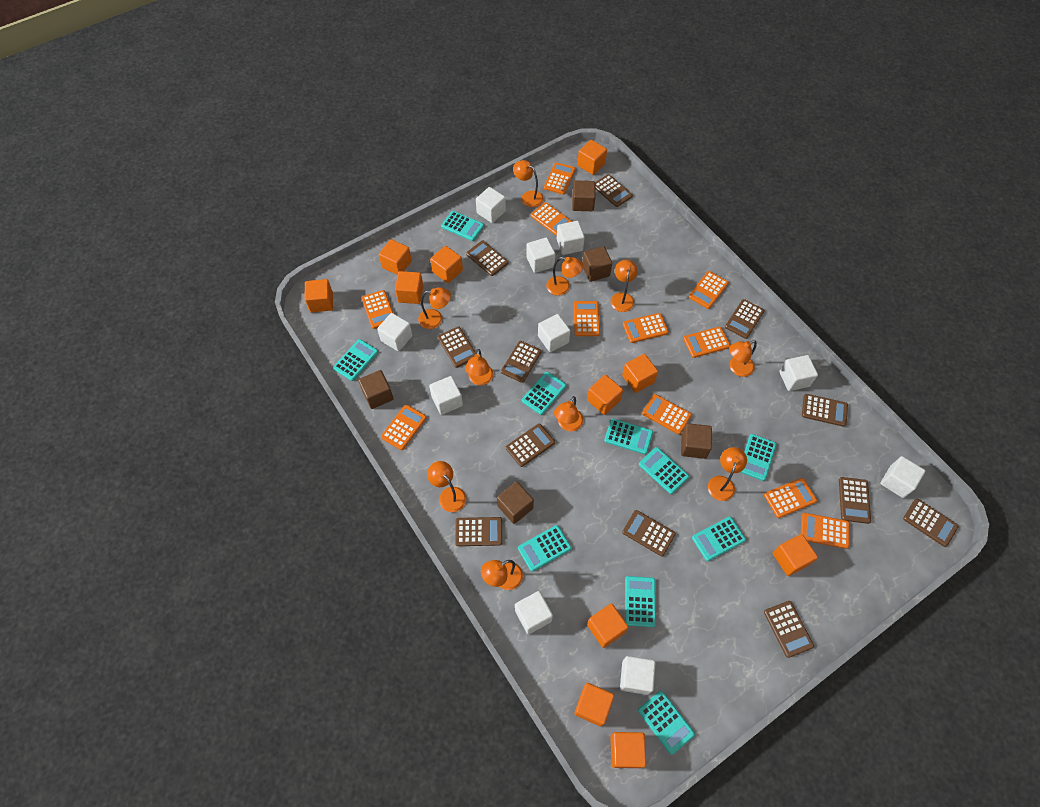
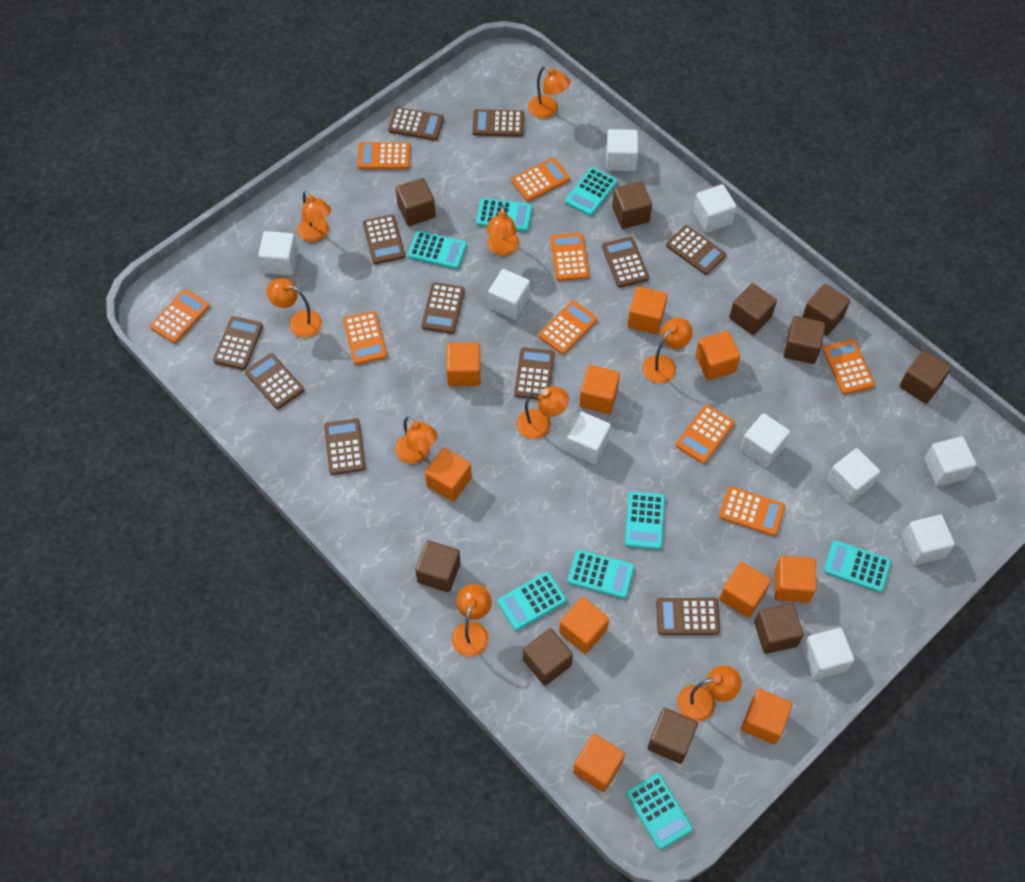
brown calculator: [438,326,476,368] [455,517,502,546] [466,241,508,276] [501,341,541,383] [506,424,555,467] [595,174,633,207] [622,510,676,557] [725,299,765,339] [764,601,814,658] [802,394,848,427] [839,477,871,524] [903,499,959,547] = 12 -> [213,316,263,370] [245,353,304,409] [324,418,365,475] [363,215,405,264] [388,107,444,141] [421,282,465,334] [472,109,524,137] [514,347,555,400] [602,237,649,288] [656,598,720,635] [666,225,726,275] = 11
brown cube: [358,370,393,409] [497,481,534,524] [572,180,596,211] [582,246,612,282] [681,423,712,459] = 5 -> [396,178,436,226] [415,540,461,592] [523,628,573,686] [612,182,652,229] [648,708,698,764] [729,283,777,335] [754,603,804,654] [783,316,825,364] [802,284,850,336] [899,350,951,404] = 10
orange calculator: [362,290,393,329] [381,405,427,450] [531,202,572,236] [544,162,576,195] [574,301,600,336] [623,313,669,343] [642,394,692,435] [683,327,730,358] [689,271,729,309] [764,478,817,518] [801,513,849,549] = 11 -> [150,289,210,343] [343,311,387,365] [358,142,410,169] [511,158,570,202] [539,301,598,355] [550,233,589,281] [676,405,735,464] [719,487,785,536] [823,340,875,395] = 9
orange cube: [305,279,333,312] [379,239,412,275] [395,271,424,304] [430,246,463,283] [574,683,614,727] [577,140,607,175] [587,375,623,415] [587,604,629,648] [610,732,646,768] [622,354,658,393] [773,534,818,576] = 11 -> [425,448,472,502] [447,343,481,386] [559,597,609,654] [573,734,625,792] [579,365,620,414] [627,286,668,334] [695,331,740,380] [719,562,771,618] [741,689,792,744] [774,556,816,603] = 10
orange lamp: [418,287,451,329] [427,461,466,512] [465,349,493,385] [481,560,523,590] [513,160,544,207] [546,257,583,296] [554,396,584,431] [611,260,638,312] [708,447,747,501] [729,340,757,377] = 10 -> [266,278,322,338] [297,191,331,242] [395,417,438,464] [452,584,492,657] [486,205,519,256] [517,386,569,439] [528,66,571,119] [642,317,693,383] [677,665,742,722] = 9
turquoise calculator: [333,339,378,381] [441,211,484,241] [518,525,571,572] [522,372,566,415] [604,419,653,454] [625,576,656,627] [638,691,695,755] [639,447,689,494] [692,517,746,561] [740,434,776,481] = 10 -> [407,231,467,269] [476,198,532,232] [497,572,567,631] [565,167,618,216] [568,550,635,599] [625,491,665,550] [626,773,693,850] [824,540,891,592] = 8

